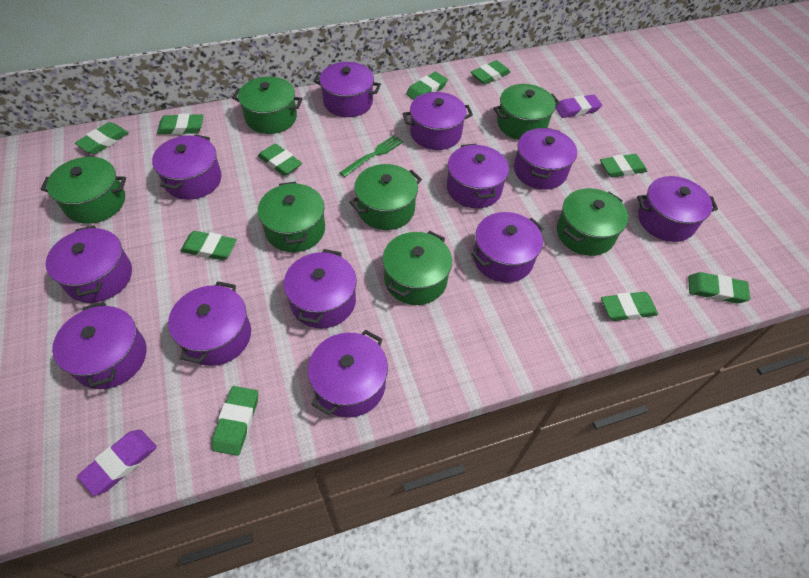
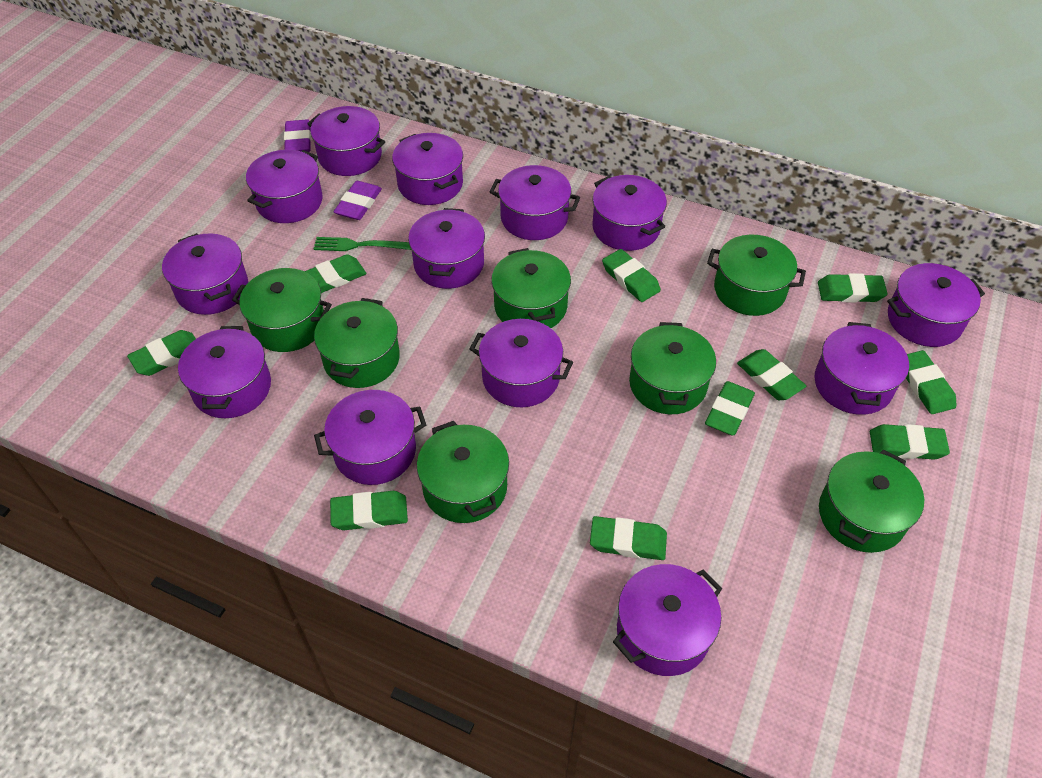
purple pot: [46,226,132,303] [52,302,147,389] [152,134,222,200] [168,281,251,366] [284,249,357,329] [308,330,388,418] [313,62,381,117] [403,92,473,150] [447,144,509,208] [471,212,544,283] [514,127,577,190] [637,176,718,242] = 12 -> [162,233,248,315] [178,326,271,418] [246,150,323,223] [307,106,385,176] [314,390,426,485] [392,133,463,205] [408,208,485,289] [469,319,573,407] [489,165,580,240] [592,175,667,251] [613,564,722,676] [814,322,909,415] [887,263,985,347] = 13

